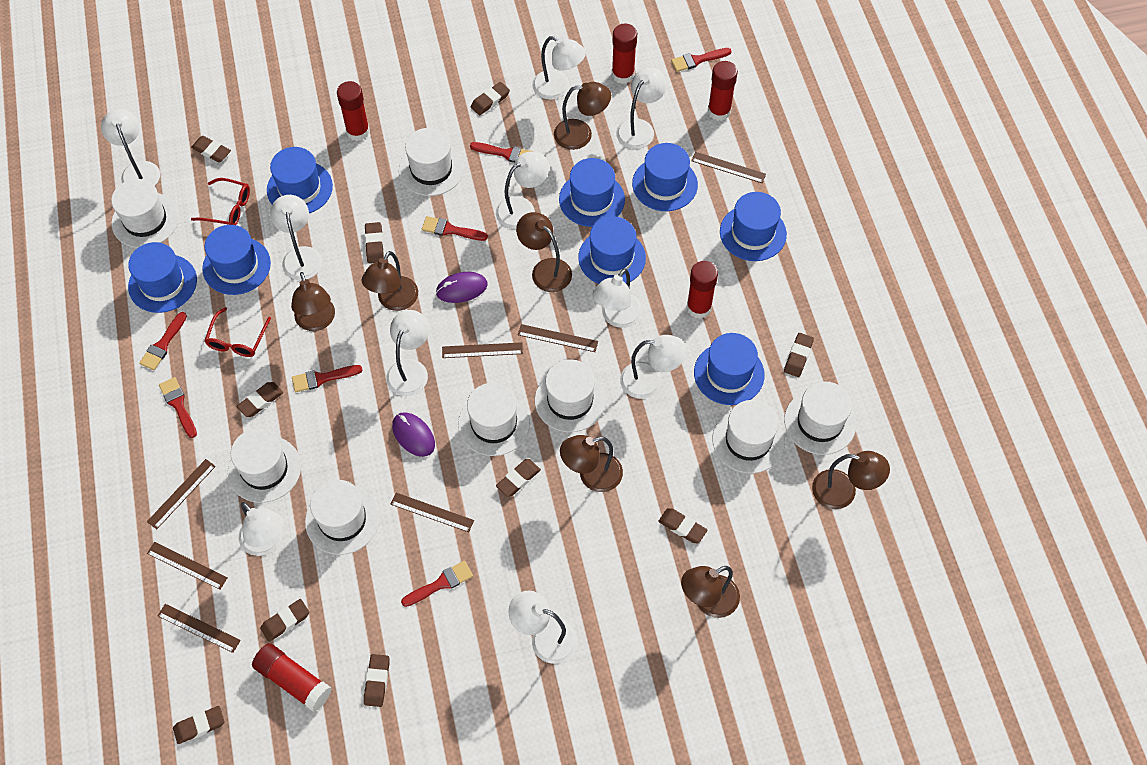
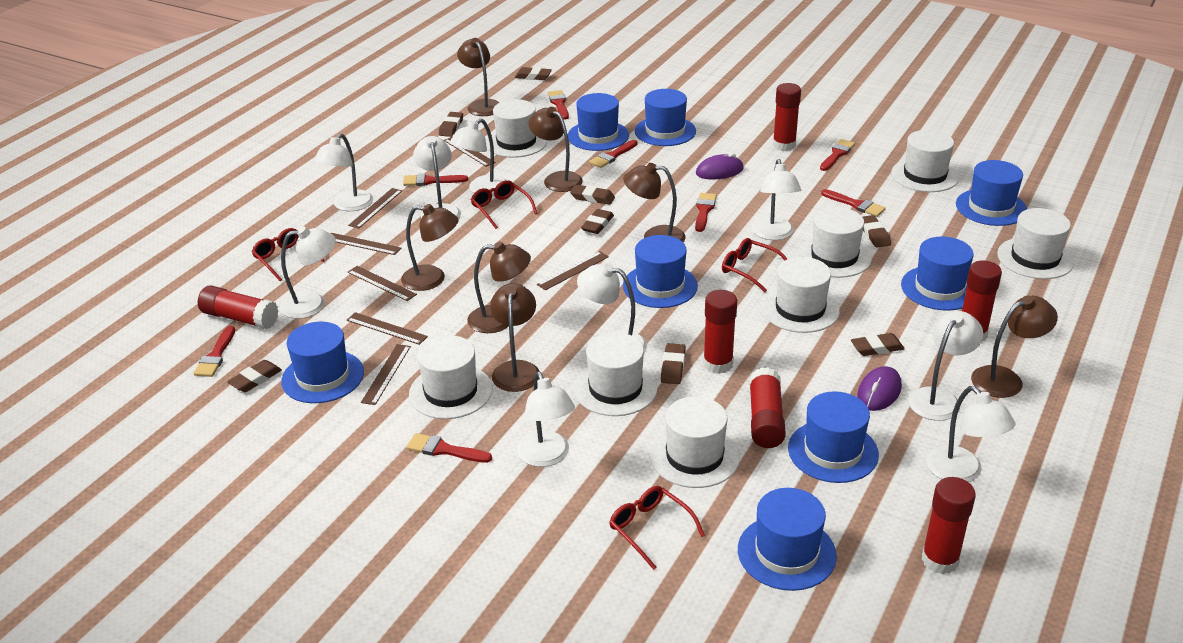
brown eraser: [173,706,225,744] [191,136,231,162] [236,382,283,417] [260,599,309,642] [364,654,389,707] [365,222,384,263] [471,82,510,115] [496,459,541,497] [658,508,707,543] [784,333,814,377] = 10 -> [227,360,282,392] [439,112,463,137] [515,67,552,80] [570,185,615,205] [581,209,614,234] [661,343,686,384] [851,333,905,356] [863,215,891,247] = 8
red brush: [139,312,187,370] [159,377,197,438] [292,365,362,392] [401,561,473,607] [422,216,488,241] [470,142,533,163] [671,48,732,72] = 7 -> [193,326,235,377] [403,174,468,186] [406,433,492,463] [548,90,569,120] [589,140,638,168] [695,193,717,232] [820,139,855,171] [821,189,886,217] = 8
red glasses: [191,178,250,225] [204,307,271,357] = 2 -> [252,228,325,281] [471,180,537,229] [609,486,705,570] [722,238,787,292] = 4
red glue stick: [252,643,332,712] [337,81,370,141] [612,23,637,84] [687,261,718,319] [708,61,738,121] = 5 -> [198,285,279,329] [703,290,737,374] [749,367,786,448] [773,83,801,151] [922,477,976,574] [962,261,1002,341] = 6
white lamp: [101,109,160,186] [239,502,284,556] [270,195,322,280] [386,310,429,396] [496,152,549,229] [508,590,578,664] [532,36,586,100] [593,268,643,328] [616,68,667,149] [620,335,687,399] = 10 -> [280,226,336,319] [314,133,373,211] [413,136,461,219] [450,119,505,196] [517,372,575,467] [577,263,647,352] [752,159,801,240] [908,311,983,421] [926,386,1015,482] = 9

